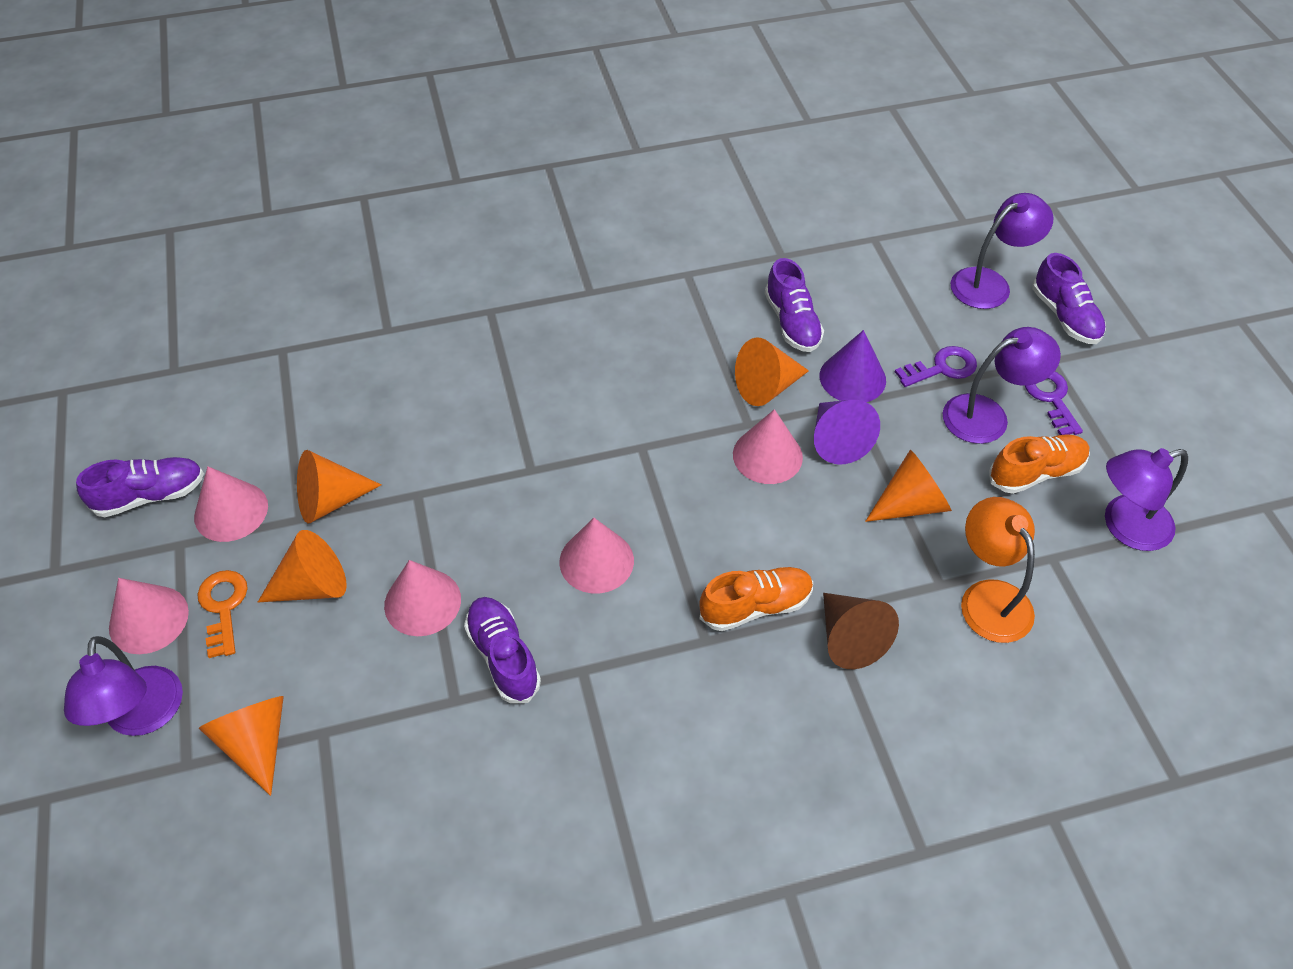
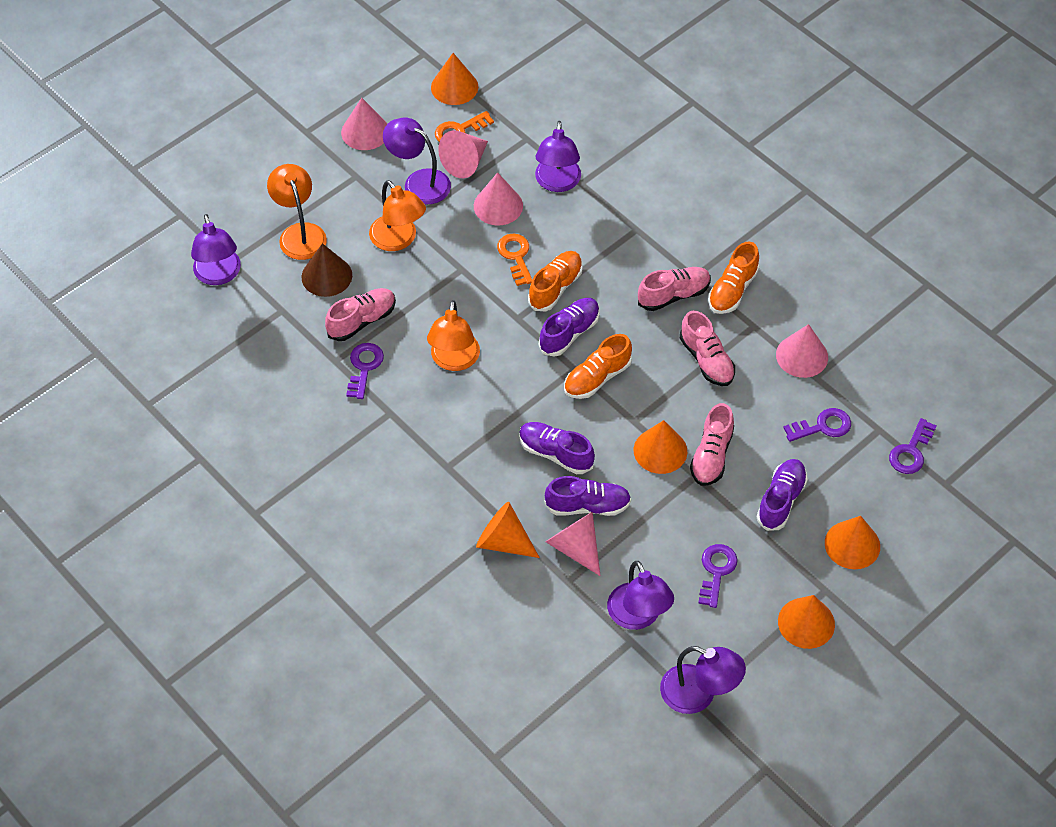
orange key: [197,570,248,658] = 1 -> [435,111,494,142] [497,233,532,286] = 2
orange lamp: [961,497,1035,643] = 1 -> [267,164,327,260] [369,180,426,251] [427,300,480,371] = 3
orange shoe: [699,567,813,631] [989,434,1090,494] = 2 -> [528,251,583,311] [564,334,632,399] [708,242,760,314] = 3
pink shoe: none = 0 -> [325,288,396,341] [638,267,711,311] [680,310,735,386] [690,403,734,486] = 4
purple cone: [814,400,880,464] [820,330,886,402] = 2 -> none = 0
purple key: [895,346,977,387] [1025,372,1083,435] = 2 -> [346,343,384,399] [698,544,738,608] [783,408,851,442] [889,418,937,474] = 4
purple lamp: [64,636,183,736] [943,327,1061,444] [950,193,1053,309] [1105,448,1188,551] = 4 -> [191,214,241,285] [383,118,451,205] [535,121,581,192] [607,561,674,630] [660,646,746,714] = 5

